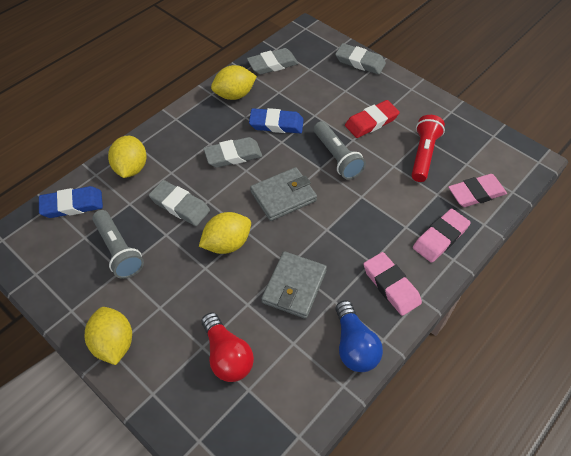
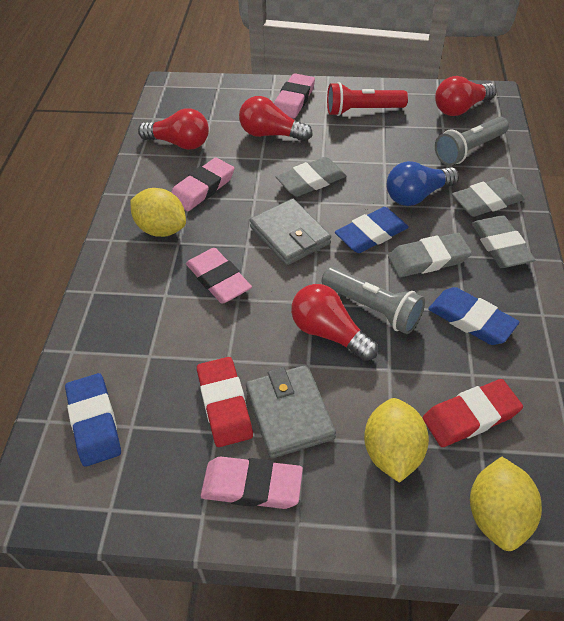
blue eraser: [39,186,103,218] [249,108,304,133] = 2 -> [65,373,121,467] [335,207,409,253] [428,287,520,345] = 3
pink eraser: [364,252,422,316] [413,209,471,263] [448,174,507,207] = 3 -> [171,157,234,211] [186,248,252,304] [201,457,303,509] [274,73,315,118] = 4
red eraser: [345,100,400,138] = 1 -> [197,357,253,447] [423,379,523,447] = 2
red light bulb: [202,313,254,382] = 1 -> [138,108,209,150] [239,96,313,141] [291,284,378,361] [435,76,497,116] = 4
yellow lemon: [85,307,132,365] [108,136,147,178] [199,212,251,254] [211,65,257,100] = 4 -> [130,188,186,237] [364,398,429,483] [470,457,542,551] = 3

